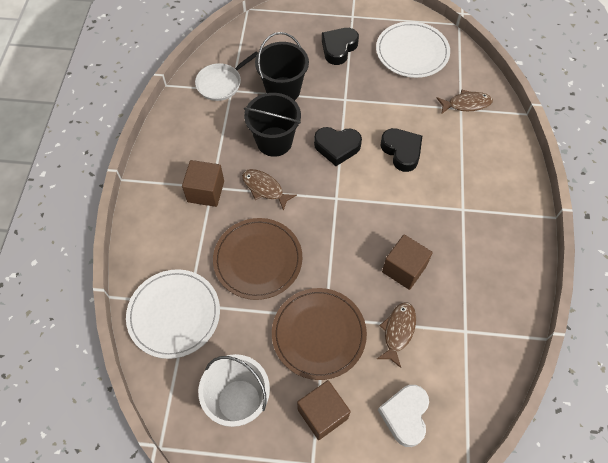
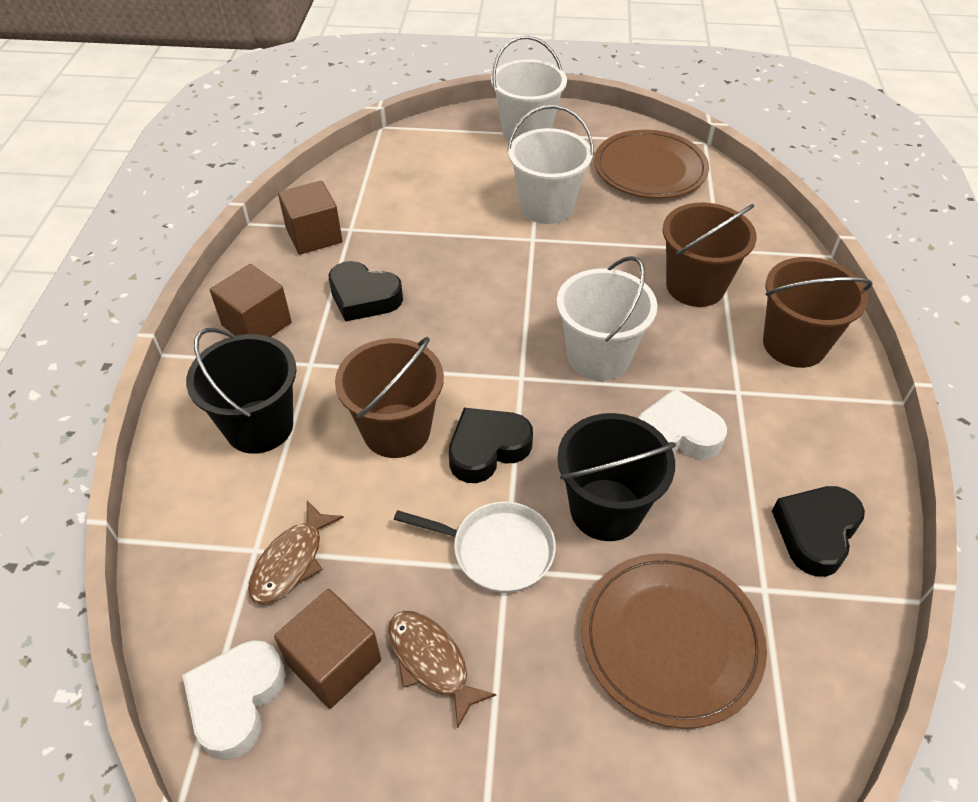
brown bucket: none = 0 -> [335,337,444,458] [663,203,757,307] [763,257,873,368] = 3
brown fish: [242,169,297,211] [377,302,416,368] [437,90,493,114] = 3 -> [248,500,344,605] [388,611,496,729] = 2
white bucket: [198,354,270,427] = 1 -> [491,36,567,142] [507,105,594,224] [557,256,658,380] = 3
white heart: [378,385,429,447] = 1 -> [182,640,286,760] [638,389,727,459] = 2
white plate: [126,269,220,359] [376,21,450,78] = 2 -> none = 0

